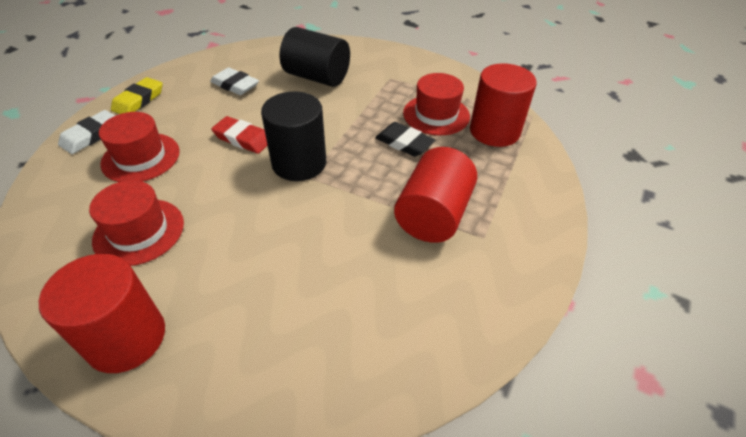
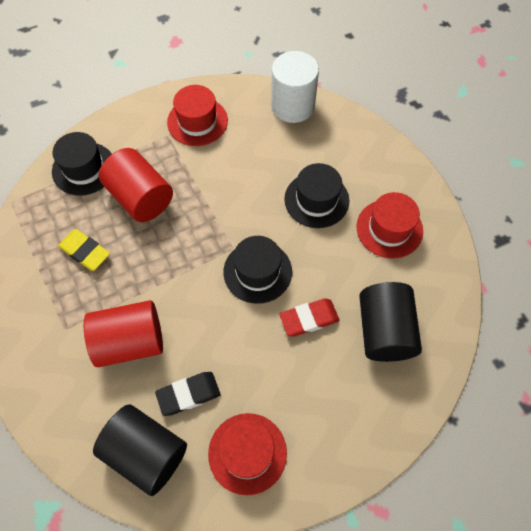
black hat: none = 0 -> [52,132,112,196] [224,236,292,304] [284,163,349,228] = 3
red cylinder: [39,254,165,373] [394,147,477,243] [470,63,537,147] = 3 -> [84,300,163,367] [99,148,173,222] = 2
white cylinder: none = 0 -> [271,51,319,123] = 1
white eraser: [58,110,115,154] [210,67,259,95] = 2 -> none = 0

